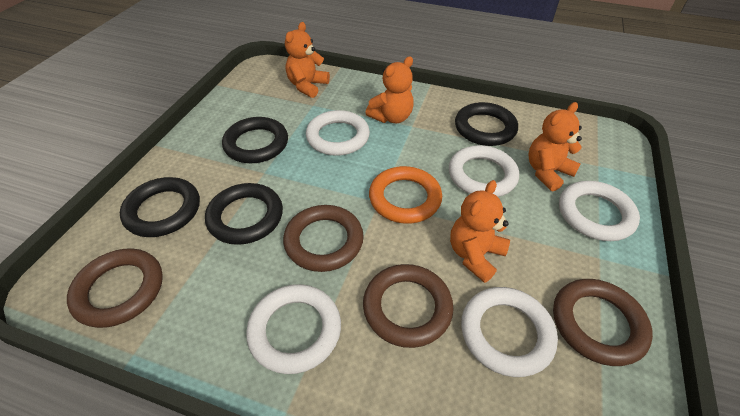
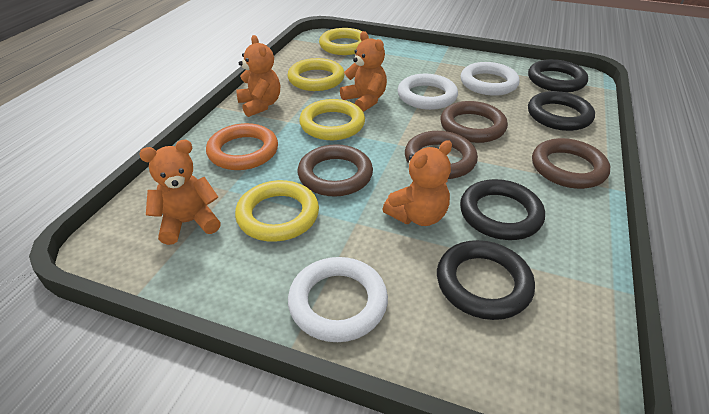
white ring: [246,284,341,374] [306,110,370,156] [449,145,519,197] [461,287,558,377] [559,181,640,241] = 5 -> [288,257,388,342] [397,74,458,110] [461,62,520,96] = 3
yellow ring: none = 0 -> [235,180,319,242] [287,58,345,91] [299,99,365,140] [319,28,362,55] = 4

